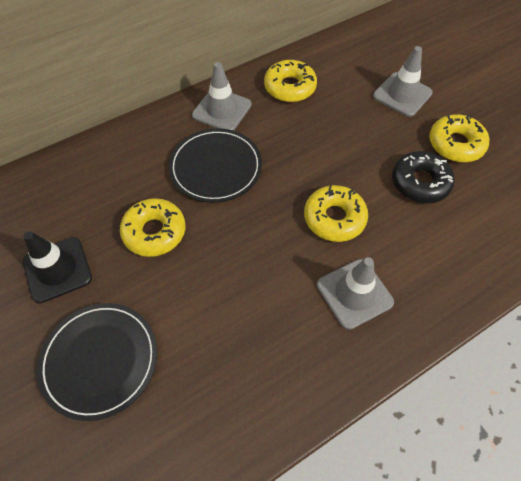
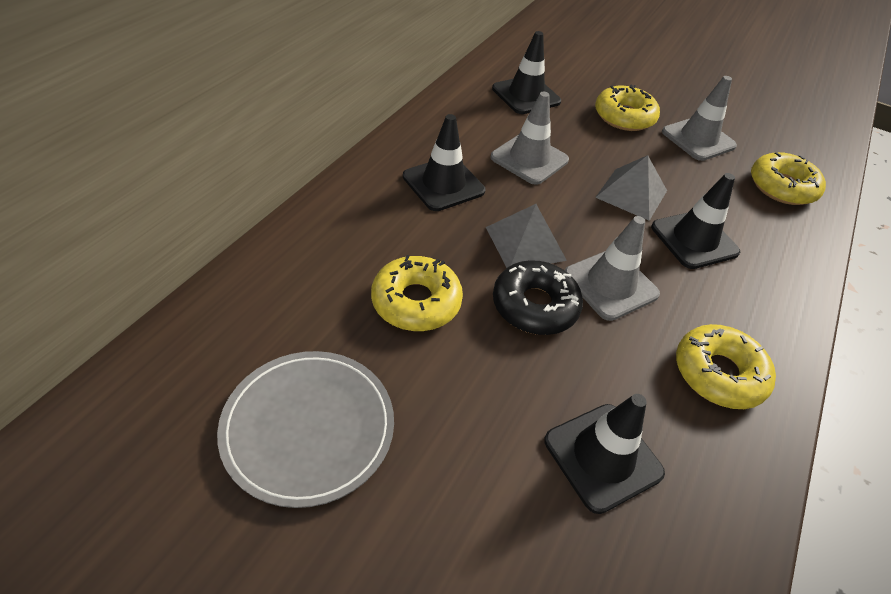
black plate: [37,303,157,421] [169,128,262,203] = 2 -> none = 0
black traffic cone: [23,231,92,304] = 1 -> [403,114,485,211] [492,31,561,114] [544,394,665,514] [651,173,740,269] = 4
grey plate: none = 0 -> [217,351,394,508] = 1
grey pyramid: none = 0 -> [486,204,567,268] [595,155,667,221] = 2

